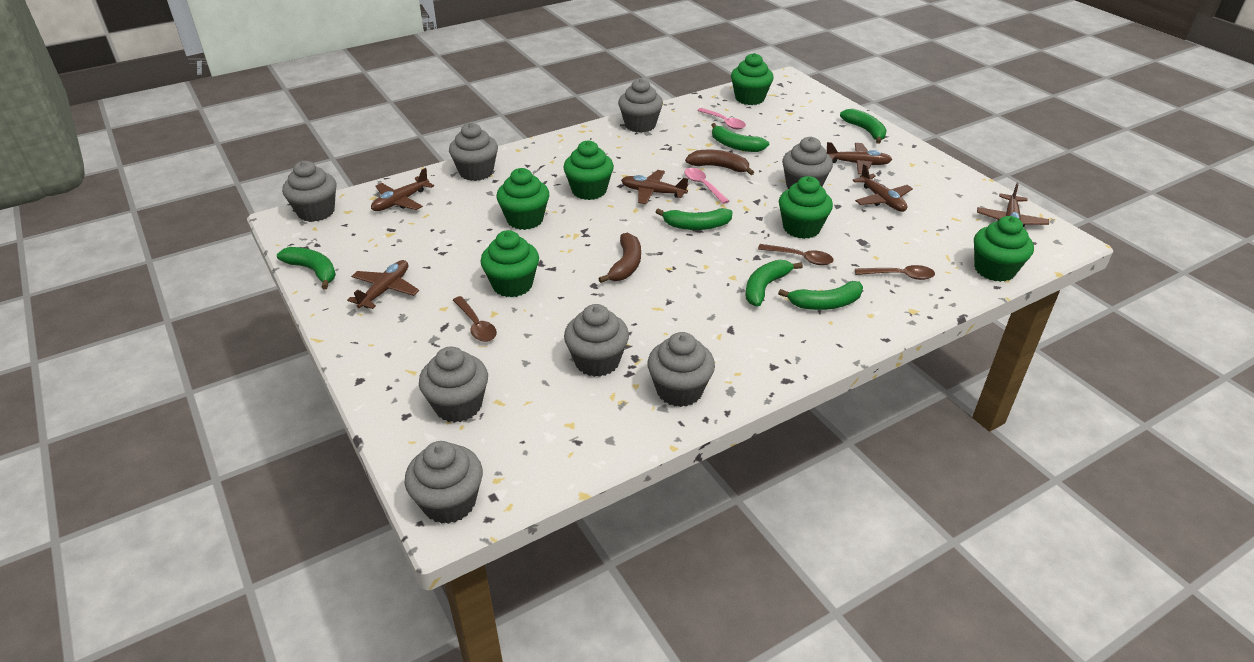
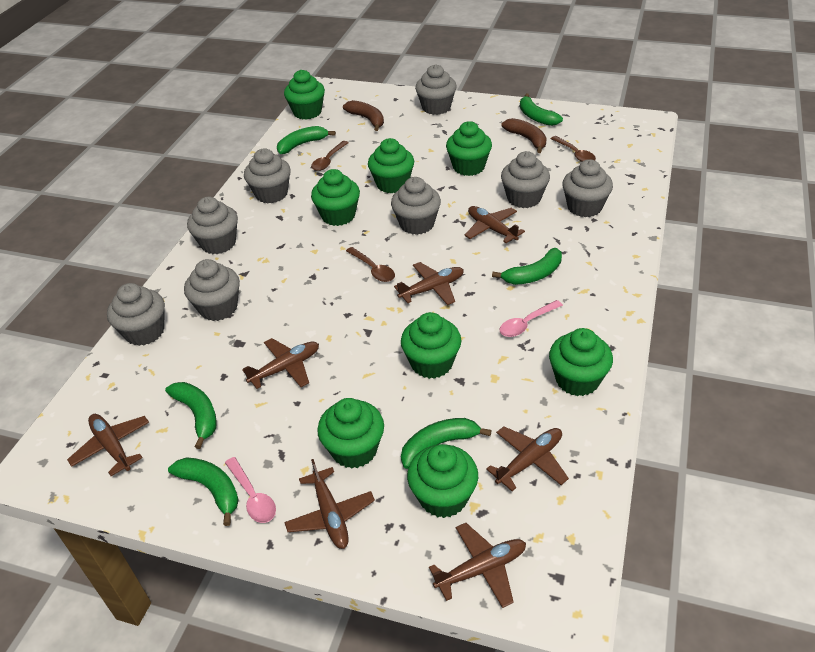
brown plane: [347,260,419,309] [371,168,434,211] [621,170,688,204] [827,142,892,174] [852,164,913,212] [977,183,1049,227] = 6 -> [67,414,149,476] [242,338,319,389] [284,459,375,549] [394,262,464,305] [429,523,526,608] [464,206,525,243] [486,426,569,491] = 7
green cupcake: [480,230,539,297] [497,168,549,230] [563,140,614,200] [731,53,774,105] [779,176,833,239] [974,216,1034,282] = 6 -> [284,70,325,120] [311,169,360,226] [317,398,384,469] [368,138,414,194] [401,312,462,379] [407,444,478,518] [446,121,492,176] [549,328,613,396] = 8

